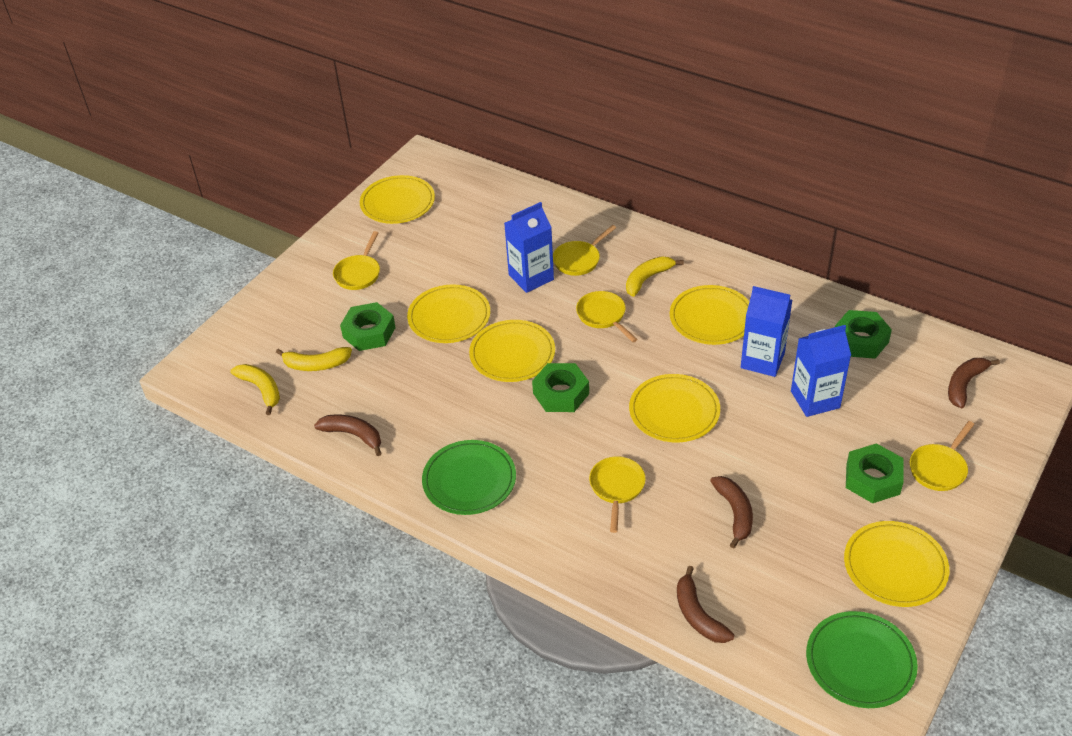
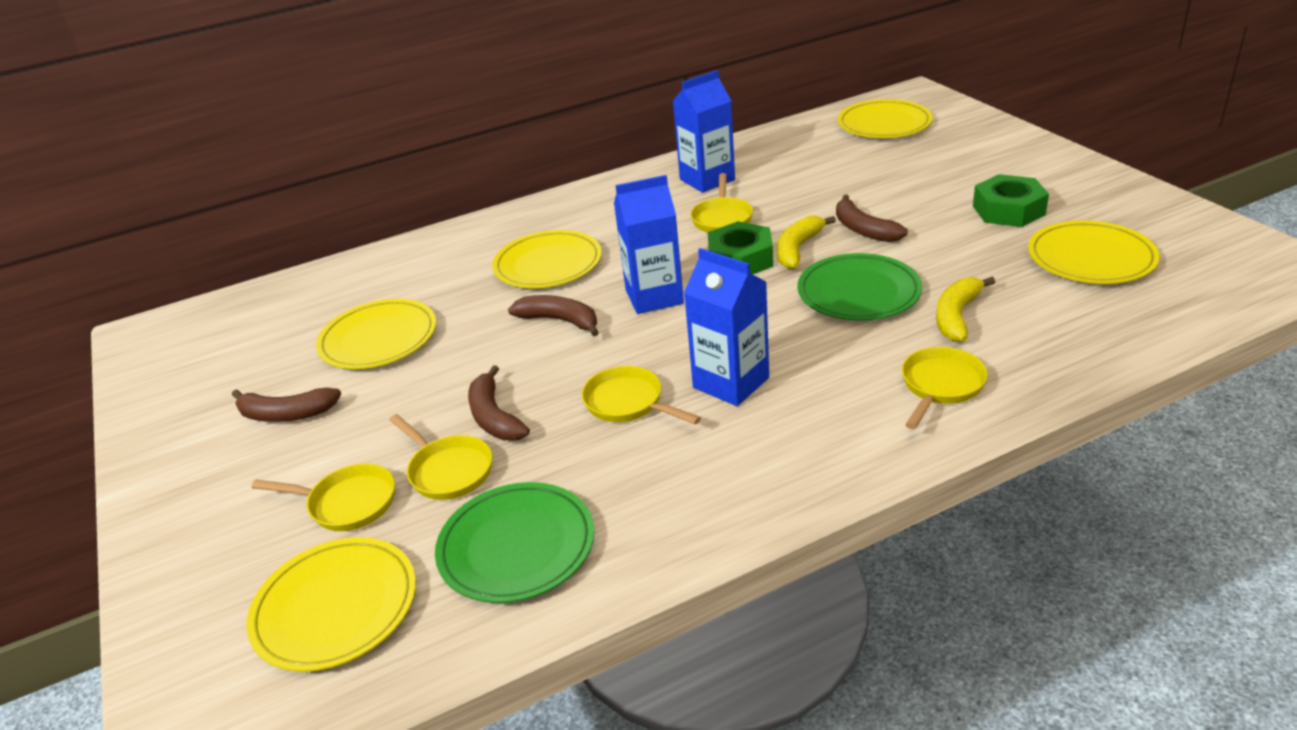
green nut: [340,302,396,351] [532,363,589,412] [835,310,892,359] [846,443,904,503] = 4 -> [708,221,773,274] [973,174,1049,227] = 2
yellow banana: [230,364,280,415] [276,347,352,371] [626,256,684,297] = 3 -> [777,216,836,269] [936,277,995,342] = 2
yellow plate: [360,175,435,224] [407,284,490,343] [469,320,555,382] [629,374,720,443] [670,285,750,345] [844,521,949,607] = 6 -> [247,537,416,672] [316,299,436,369] [492,230,602,288] [838,99,933,138] [1028,221,1160,284] = 5

